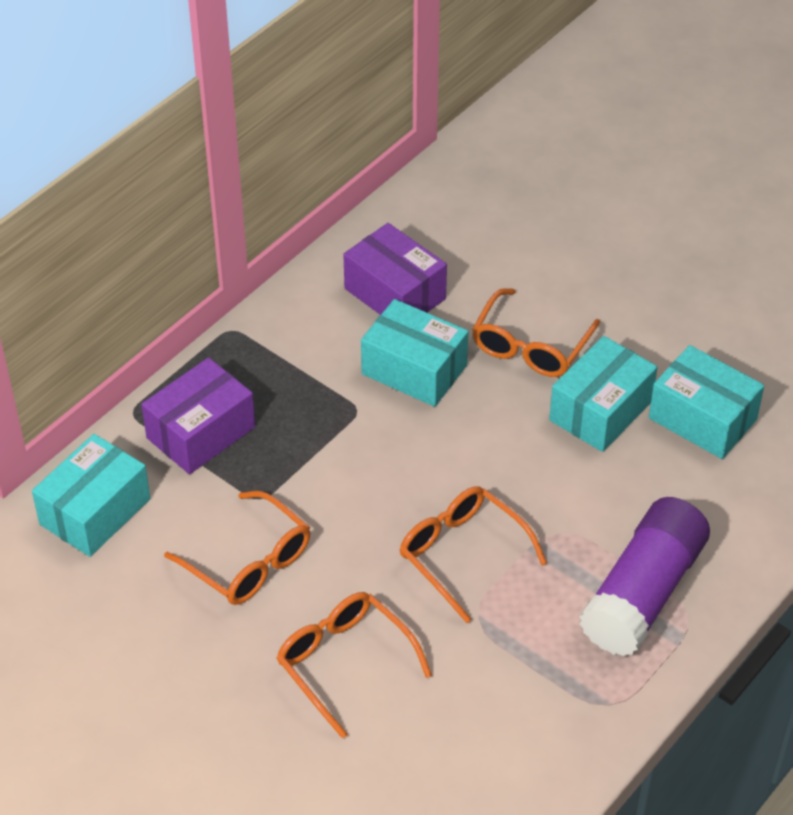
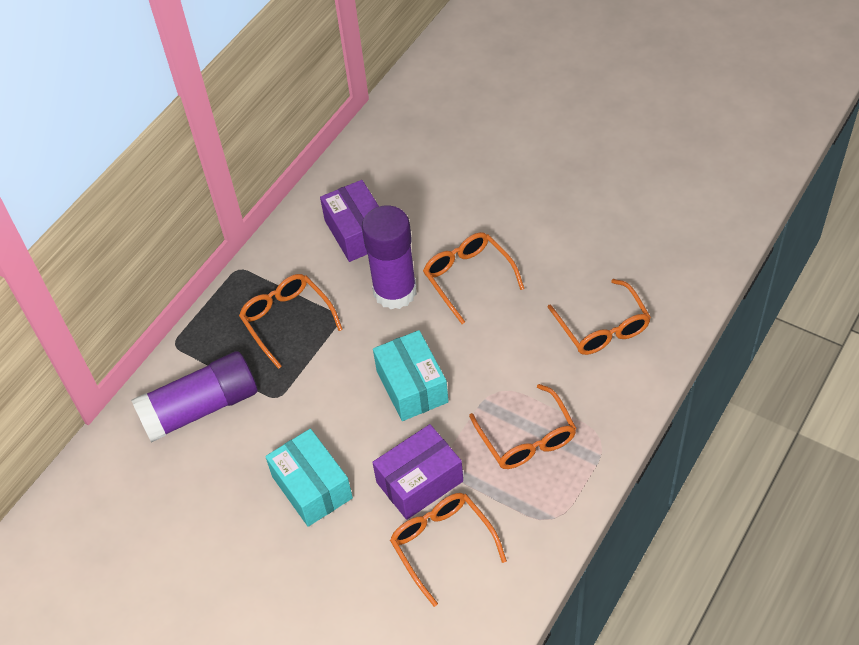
orange glasses: [164,491,310,605] [277,592,432,738] [400,486,547,623] [472,288,600,377] = 4 -> [239,274,343,369] [390,493,507,607] [423,232,525,324] [469,384,577,469] [548,279,651,355] = 5
purple glue stick: [579,497,710,657] = 1 -> [131,351,258,442] [362,206,417,309] = 2
turquoise box: [32,434,150,557] [361,299,468,407] [549,336,658,452] [649,345,764,459] = 4 -> [265,429,353,527] [373,330,449,421] = 2

